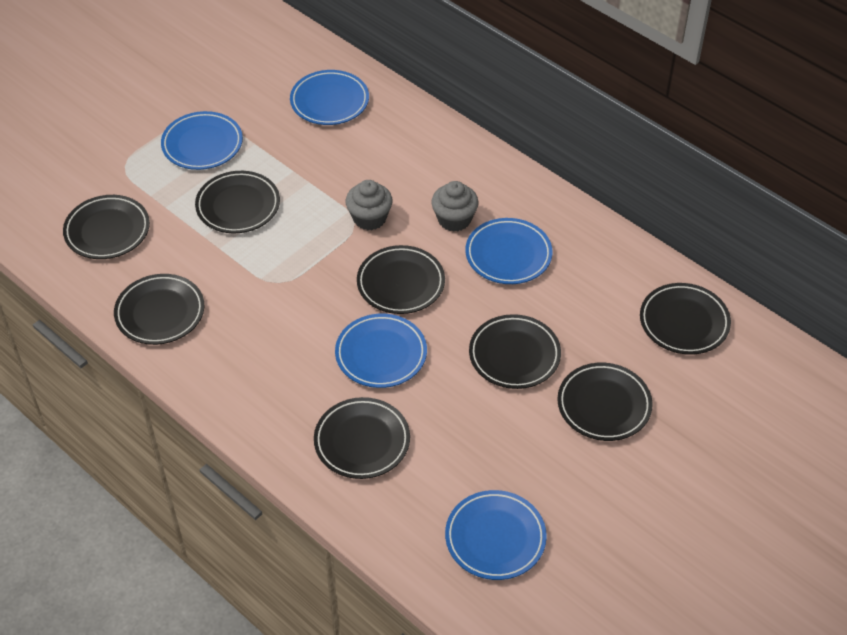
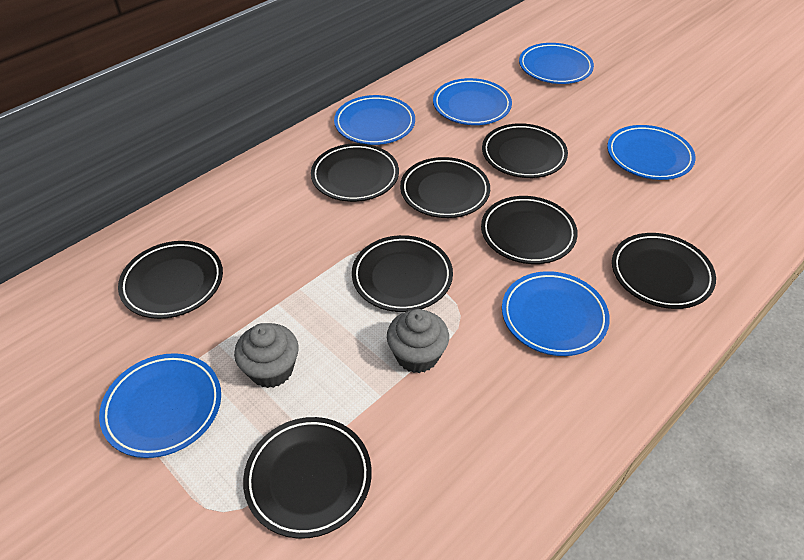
blue plate: [161,111,243,170] [290,70,369,125] [335,314,427,388] [445,490,547,580] [466,218,553,284] = 5 -> [99,353,221,458] [334,95,415,145] [433,78,512,125] [502,271,610,356] [519,43,594,84] [607,125,696,180] = 6

